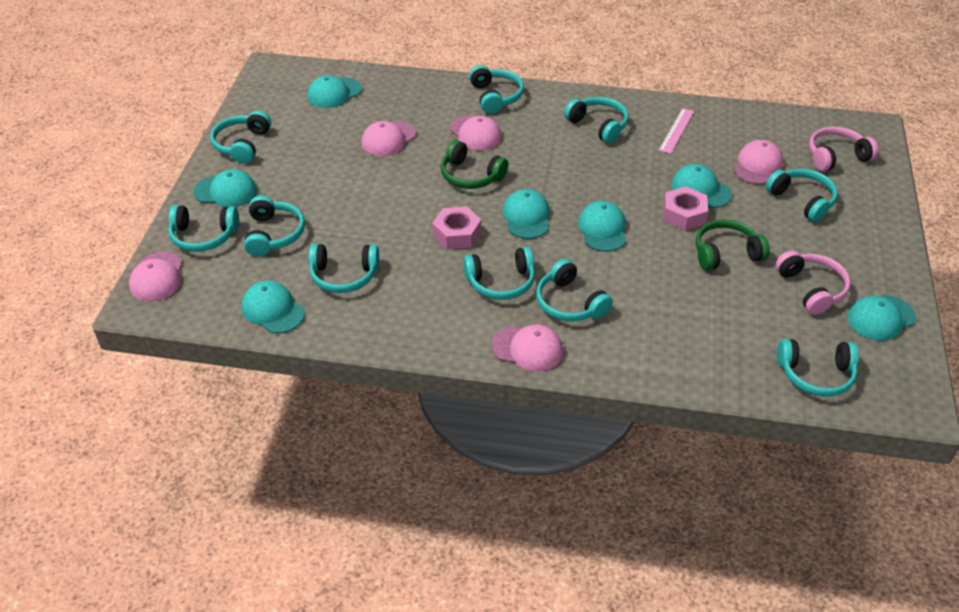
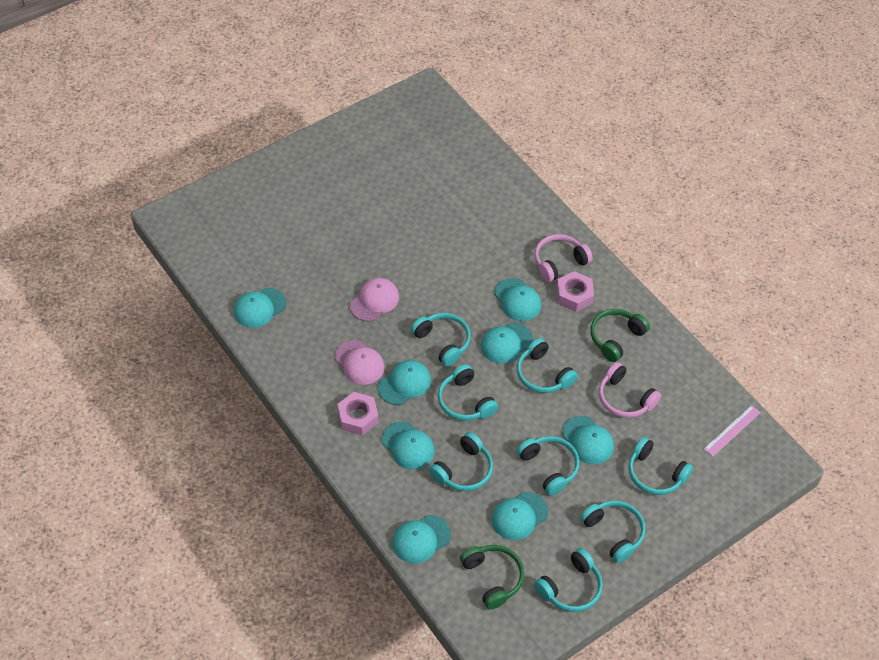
pink cap: [129,252,183,302] [361,121,416,156] [450,115,502,151] [491,325,563,372] [733,140,783,184] = 5 -> [335,340,384,385] [350,278,399,322] = 2
turquoise cap: [193,169,257,207] [242,281,305,334] [308,75,362,108] [503,189,550,239] [578,201,626,252] [671,164,732,208] [847,295,916,341] = 7 -> [234,288,286,328] [378,360,431,405] [382,422,435,470] [392,515,451,563] [481,323,533,364] [492,492,548,540] [494,278,541,321] [562,416,614,464] = 8
turquoise headphones: [169,205,239,252] [211,111,271,163] [244,196,305,256] [309,244,379,293] [463,247,535,300] [469,65,524,114] [536,259,613,321] [564,97,629,144] [766,169,838,222] [777,339,859,397] = 10 -> [411,313,471,367] [429,432,493,491] [438,364,498,421] [517,338,578,393] [517,436,579,496] [535,548,603,612] [580,500,645,563] [628,437,693,495] = 8

